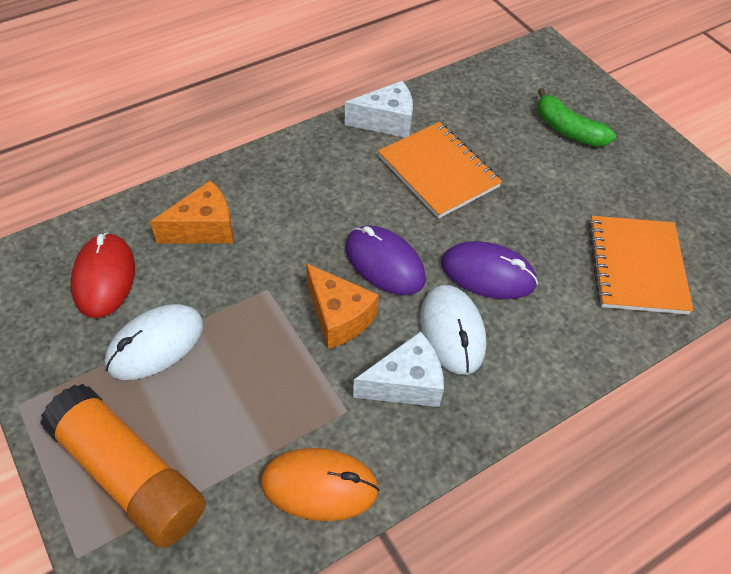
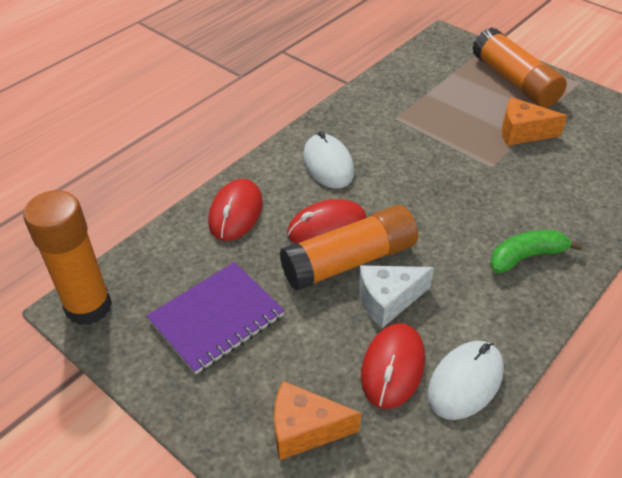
orange glue stick: [40,384,206,548] = 1 -> [23,190,112,325] [280,205,418,291] [472,27,567,108] = 3
orange mouse: [261,448,379,521] = 1 -> none = 0
orange notebook: [378,122,502,219] [588,216,693,315] = 2 -> none = 0
purple mouse: [345,225,426,295] [441,241,538,299] = 2 -> none = 0
purple notebook: none = 0 -> [147,262,285,374] = 1
red mouse: [71,232,135,318] = 1 -> [208,179,263,241] [287,199,367,243] [361,323,425,409] = 3
white cheese: [345,81,413,138] [353,331,444,407] = 2 -> [359,265,434,328] = 1

